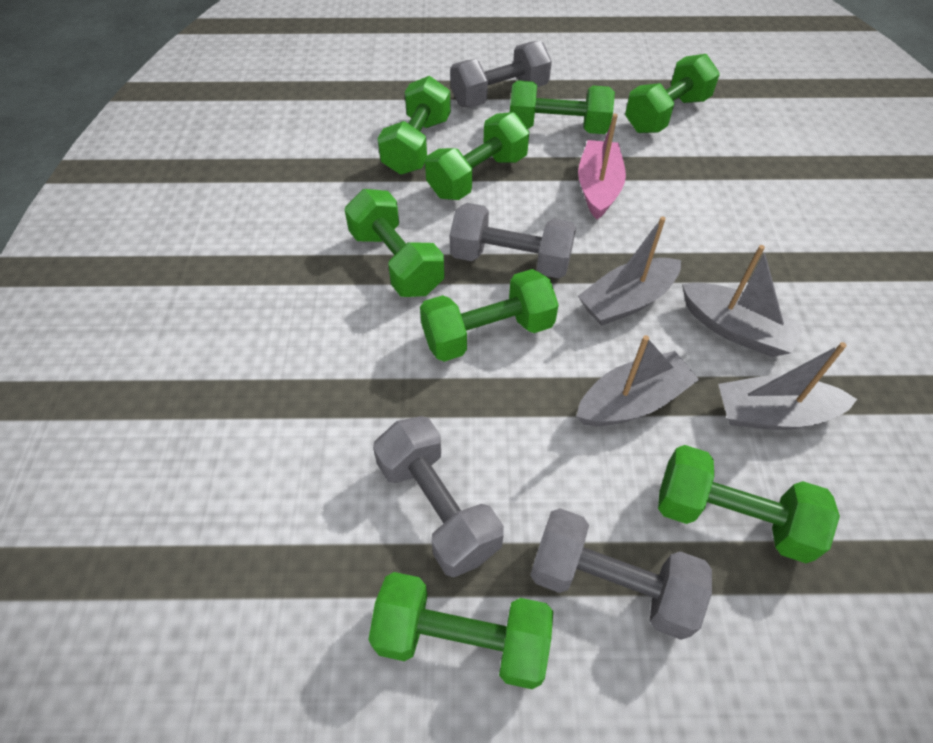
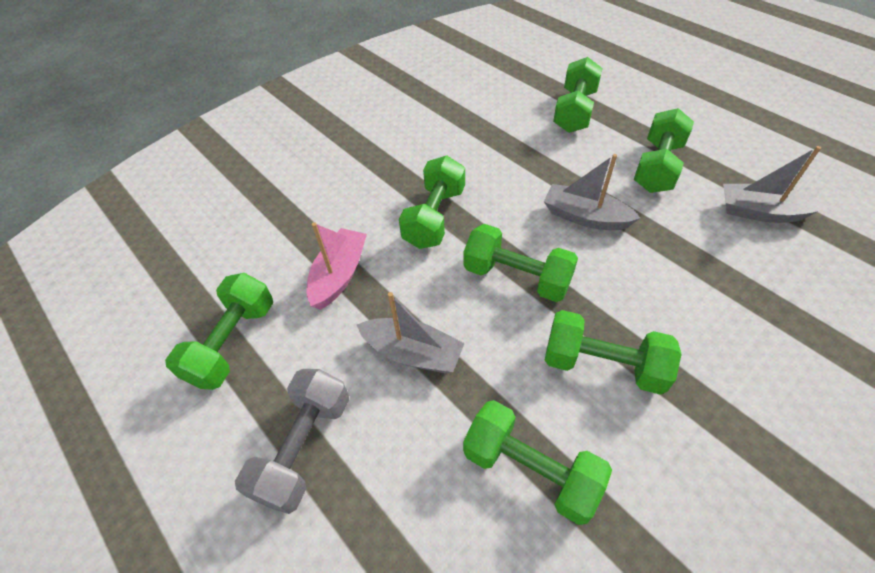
green dumbbell: [344,189,444,297] [368,572,553,689] [377,76,451,175] [420,269,559,362] [425,112,529,200] [510,80,615,134] [625,54,720,133] [658,445,840,563] = 8 -> [165,273,273,390] [399,156,465,249] [463,400,612,525] [464,224,578,302] [544,310,682,395] [553,57,603,133] [634,108,694,193] = 7
grey boat: [576,335,699,426] [578,216,681,326] [682,245,805,357] [718,342,857,430] = 4 -> [357,292,465,373] [544,154,640,230] [723,146,826,223] = 3
grey dumbbell: [373,416,504,578] [450,41,552,107] [450,203,576,278] [530,508,712,640] = 4 -> [235,369,349,514] = 1

